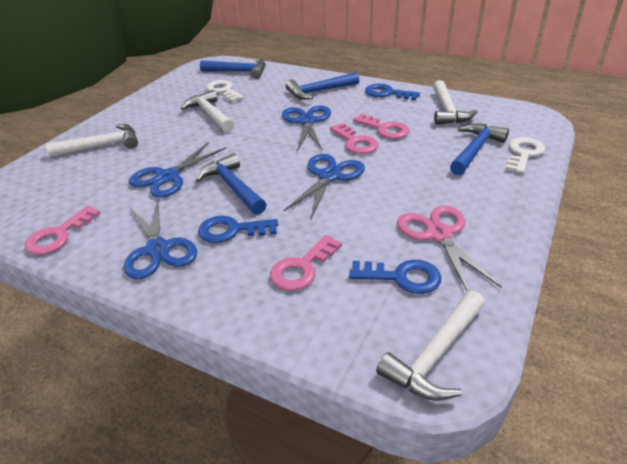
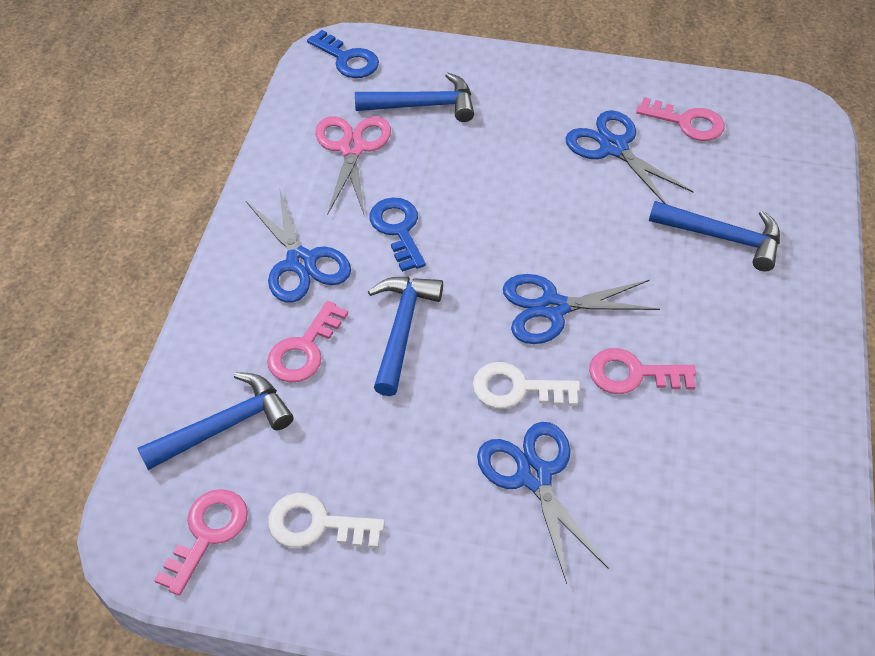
blue key: [198,216,278,243] [349,260,441,294] [365,84,420,100] = 3 -> [307,30,379,78] [369,197,426,272] = 2
white hammer: [46,124,138,157] [181,90,234,132] [376,290,485,401] [433,80,477,125] = 4 -> none = 0

